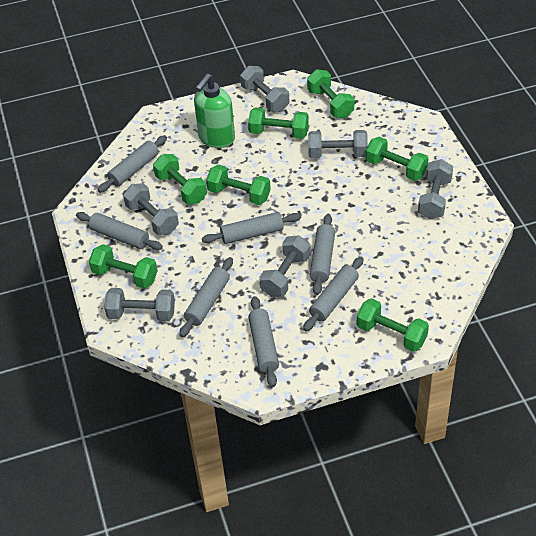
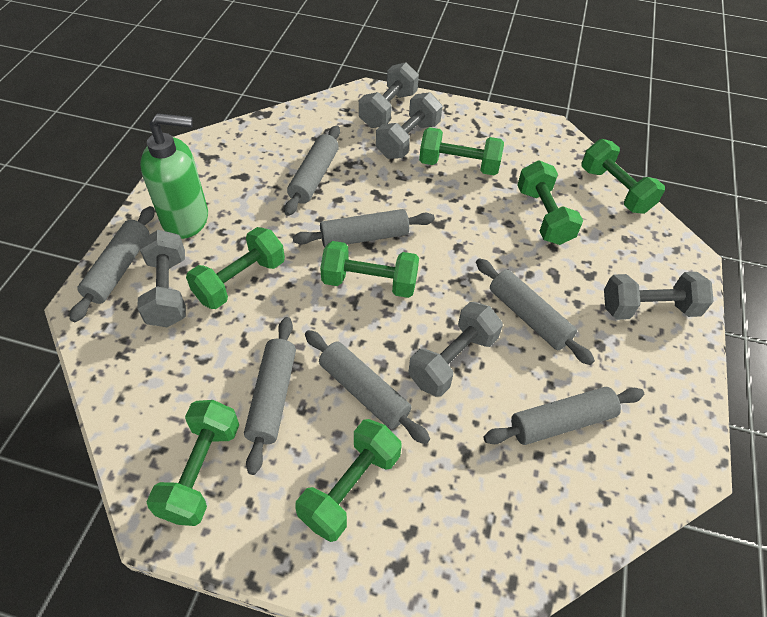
grey dumbbell: [104,288,175,321] [123,183,179,236] [240,66,289,112] [259,235,310,297] [308,130,368,158] [418,159,453,219] = 6 -> [137,230,186,327] [359,62,419,128] [376,92,442,159] [408,302,503,396] [604,272,714,320] = 5

